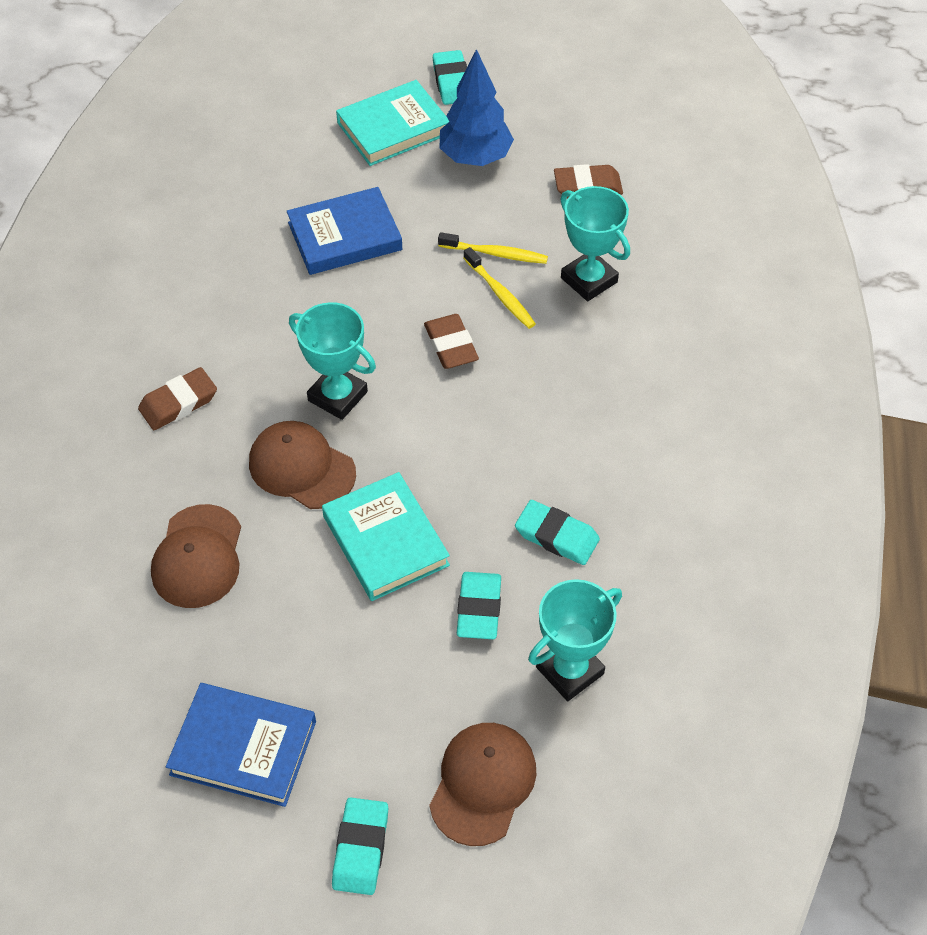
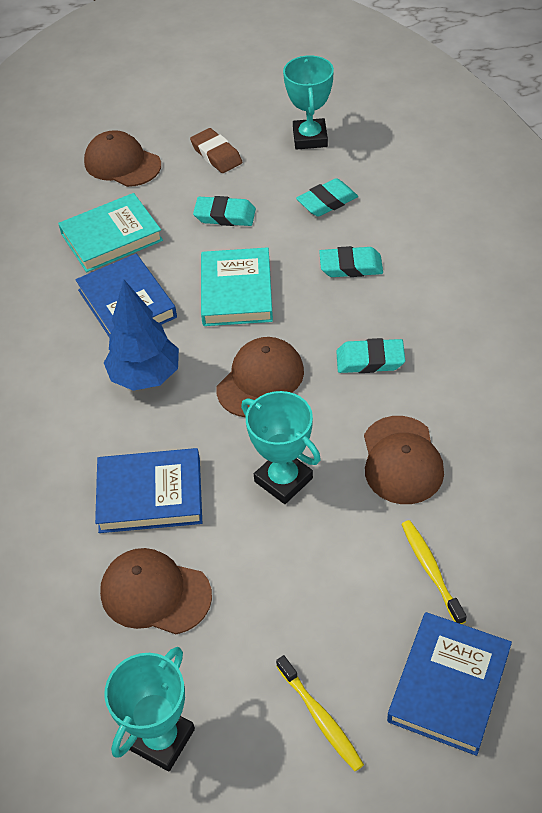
blue book: [166,683,316,807] [287,187,403,275] = 2 -> [75,254,177,338] [95,448,202,533] [387,612,512,756] = 3
brown cap: [151,504,241,608] [249,421,356,509] [429,723,536,846] = 3 -> [84,130,161,187] [100,548,212,634] [216,337,304,417] [364,416,444,504] = 4
brown eraser: [138,367,217,430] [424,314,479,369] [554,164,623,198] = 3 -> [190,128,242,173] = 1

